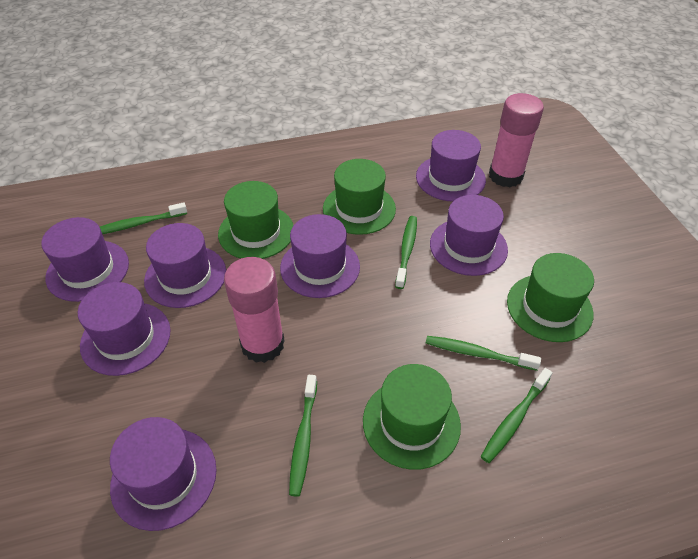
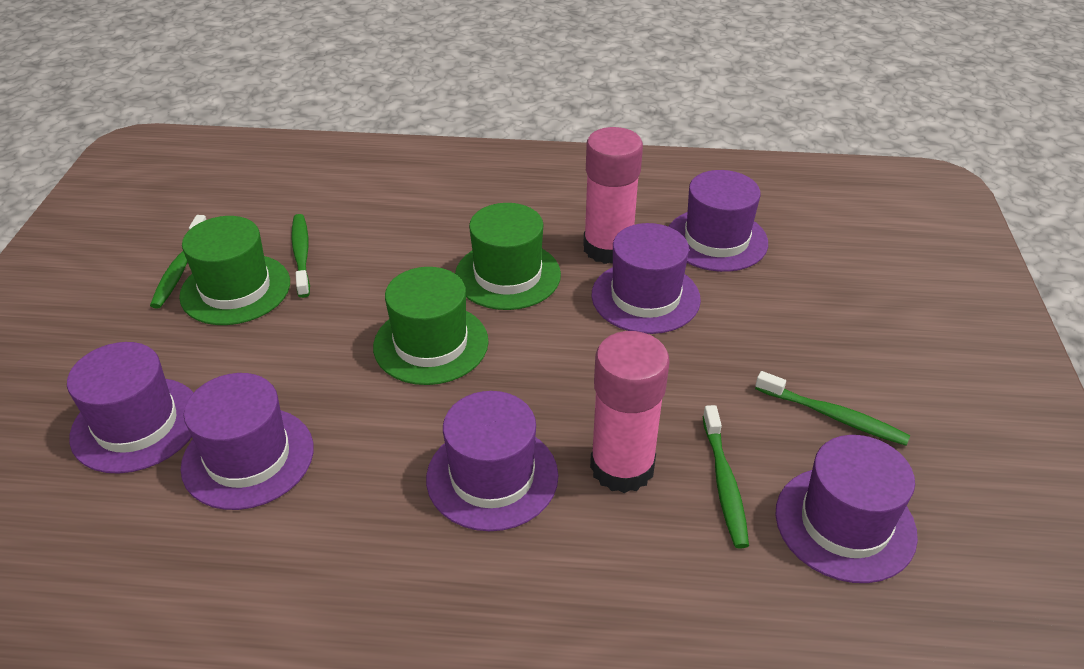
green hat: [218,181,294,259] [323,159,396,235] [363,364,461,470] [507,253,594,342] = 4 -> [179,216,290,325] [373,267,489,385] [455,203,561,310] = 3
green toothbrush: [100,202,187,234] [289,375,317,497] [395,216,417,289] [426,336,541,371] [481,368,552,463] = 5 -> [150,215,206,308] [291,214,310,298] [703,405,749,549] [755,371,910,446] = 4
purple hat: [41,217,129,302] [78,282,171,376] [110,417,216,531] [144,223,226,308] [280,214,360,298] [416,130,486,202] [430,195,508,276] = 7 -> [67,342,194,474] [181,373,314,510] [426,391,558,531] [592,223,701,334] [669,170,768,272] [775,435,918,583] = 6

